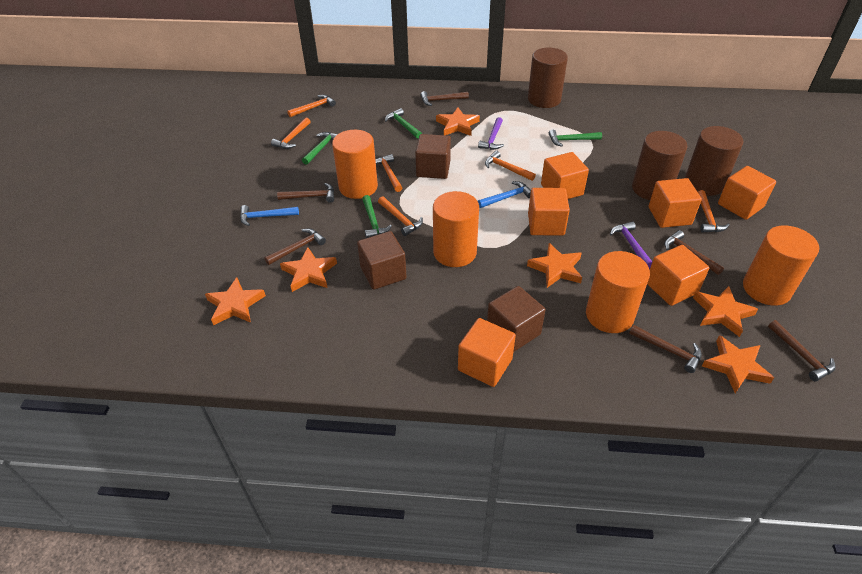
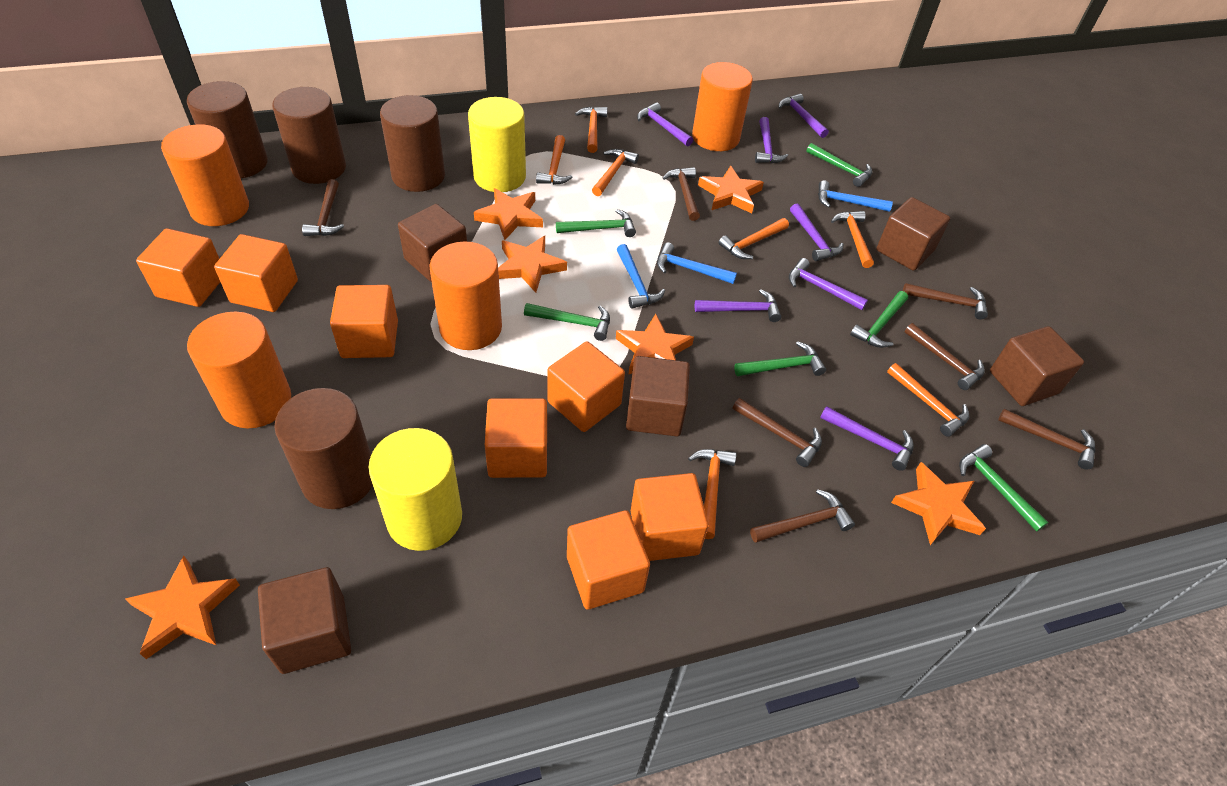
blue hammer: [240,205,299,226] [478,181,531,208] = 2 -> [617,244,665,309] [657,242,737,284] [818,180,893,212] = 3
brown cube: [357,231,406,290] [415,134,451,179] [487,286,546,352] = 3 -> [258,567,351,674] [398,204,467,282] [626,356,690,436] [876,197,950,271] [990,326,1084,406] = 5
brown cylinder: [528,48,568,108] [632,131,688,200] [685,126,744,196] = 3 -> [187,81,268,178] [272,87,346,184] [274,388,373,509] [380,95,445,192] = 4
brown hammer: [264,228,326,265] [277,183,334,203] [420,91,469,106] [629,325,702,373] [664,230,724,275] [768,320,836,381] = 6 -> [302,179,344,236] [663,167,700,221] [732,398,822,467] [750,489,855,543] [903,283,988,319] [904,323,985,390] [998,409,1095,470] = 7
green hammer: [302,132,338,165] [362,195,392,238] [385,108,422,139] [549,129,602,147] = 4 -> [524,303,610,341] [556,209,636,237] [734,341,826,376] [806,143,872,187] [850,291,908,348] [959,444,1049,532] = 6
orange cube: [458,318,516,387] [528,188,570,236] [541,152,589,199] [647,245,709,306] [649,178,702,228] [718,166,776,220] = 6 -> [136,228,220,307] [214,234,298,312] [330,285,398,358] [485,398,547,478] [548,341,625,432] [567,510,650,610] [631,473,709,561] = 7
orange hammer: [271,118,311,149] [287,95,336,117] [375,154,402,192] [378,196,423,236] [485,151,536,181] [698,190,729,232] = 6 -> [536,135,573,185] [575,107,608,153] [592,149,639,196] [688,449,737,539] [719,218,789,259] [831,211,874,268] [887,363,969,437] = 7
purple hammer: [478,117,504,150] [610,221,652,269] = 2 -> [637,102,693,146] [695,289,781,322] [755,117,788,163] [779,94,829,138] [789,258,868,310] [790,203,844,261] [820,406,914,471] = 7
yellow cylinder: none = 0 -> [369,428,462,551] [468,97,526,192] = 2

